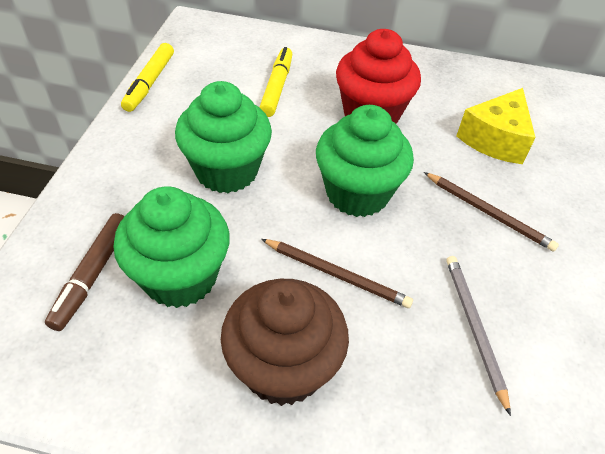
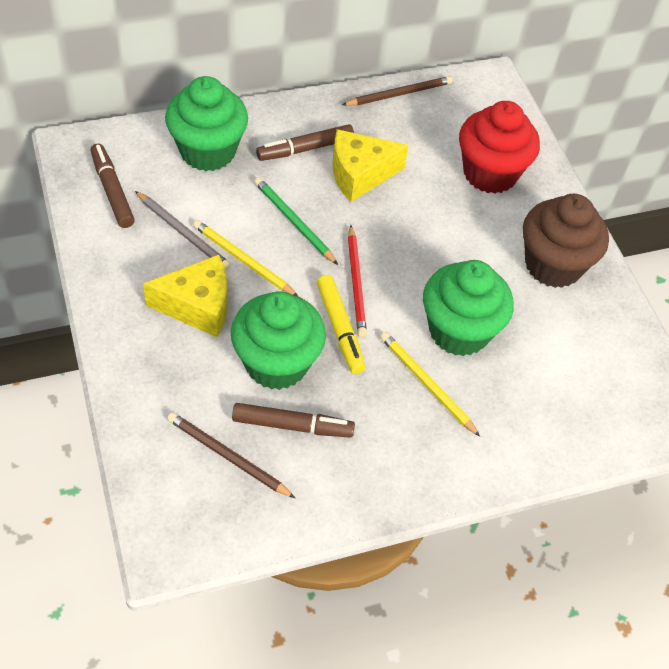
brown marker: [45,213,125,331] = 1 -> [91,144,135,228] [232,403,355,438] [256,124,354,161] = 3
green pencil: none = 0 -> [254,177,338,265] = 1
red pencil: none = 0 -> [348,225,367,337] = 1
yellow cheese: [456,88,536,164] = 1 -> [143,255,227,337] [332,129,409,202] = 2
yellow marker: [121,43,174,112] [259,47,292,117] = 2 -> [317,275,365,374] = 1
yellow pencil: none = 0 -> [193,220,299,297] [380,332,480,437] = 2

